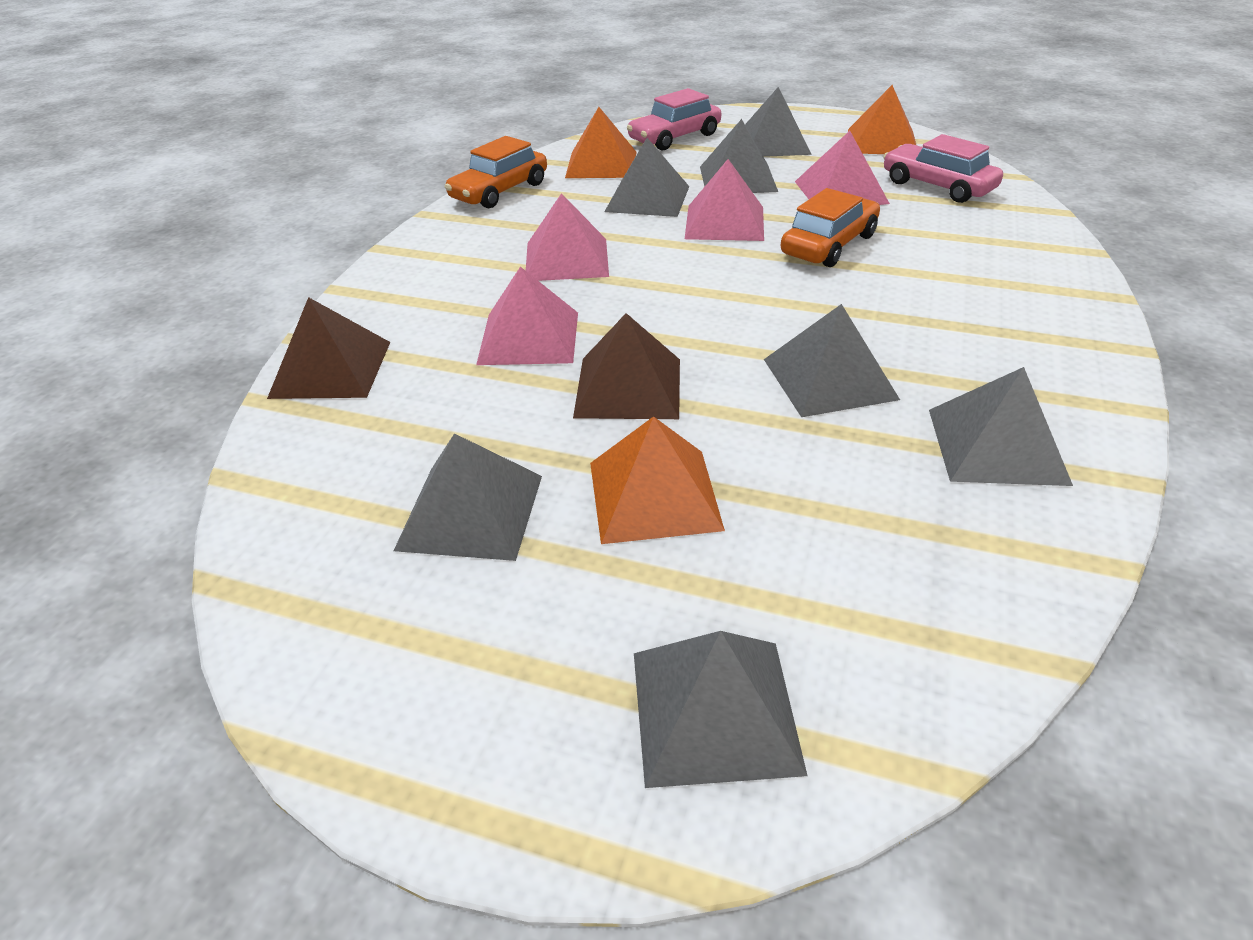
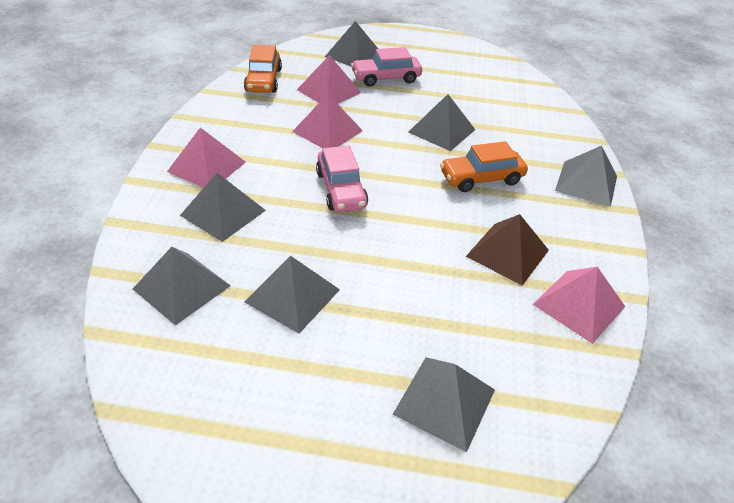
brown pyramid: [267,297,390,399] [573,313,680,419] = 2 -> [466,214,549,286] = 1
orange pyramid: [565,107,636,178] [590,416,725,544] [848,85,916,154] = 3 -> none = 0

